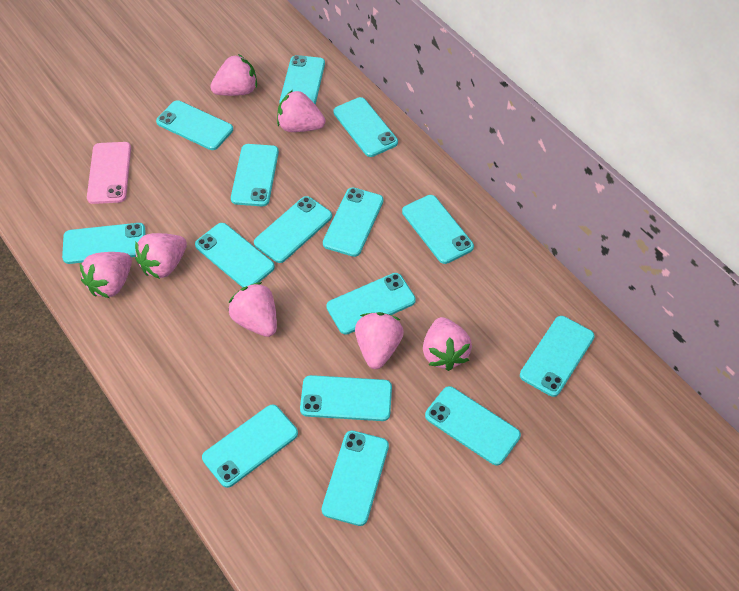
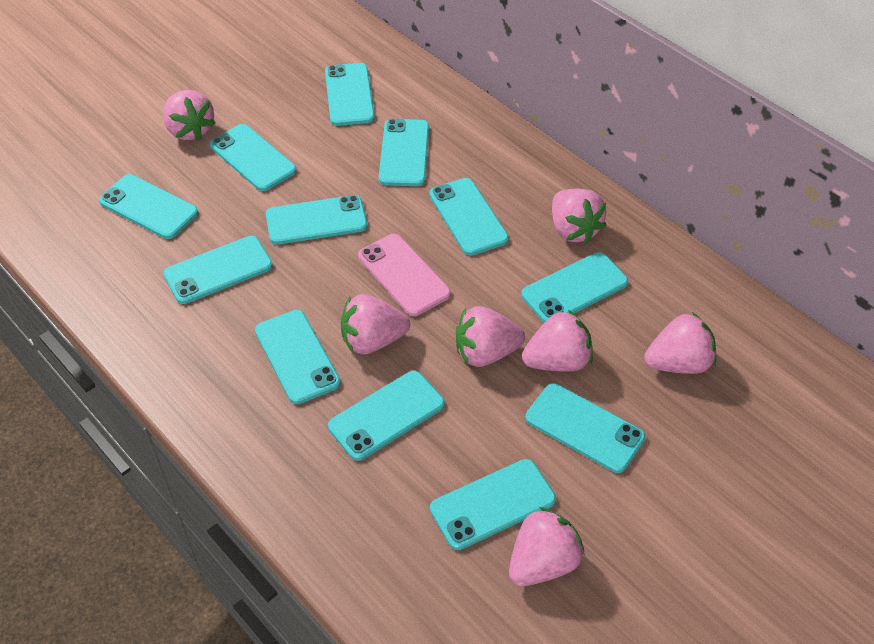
turquoise phone: [62,223,145,264] [156,100,233,150] [195,223,275,288] [202,404,298,488] [231,144,279,206] [254,196,332,263] [279,55,325,105] [300,375,392,421] [322,431,389,526] [323,187,383,257] [326,273,416,335] [333,97,398,157] [402,195,474,264] [425,386,521,465] [520,316,595,397] = 15 -> [99,174,198,239] [163,236,273,304] [210,124,296,191] [255,310,341,404] [266,195,367,245] [325,63,375,126] [328,371,445,461] [379,119,429,186] [429,178,509,256] [430,459,556,550] [521,252,628,323] [525,383,646,473] = 12

